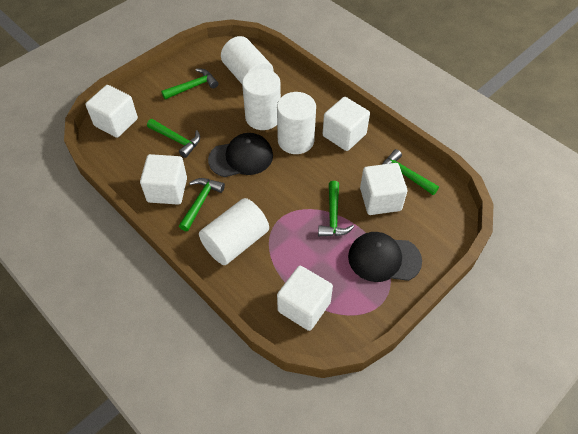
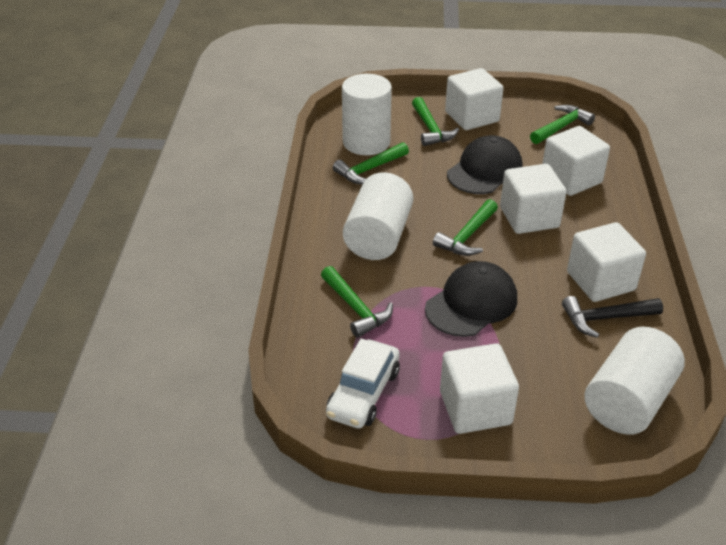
black hammer: none = 0 -> [562,296,663,338] = 1
white car: none = 0 -> [326,339,400,428] = 1
white cylinder: [199,198,269,265] [221,36,274,84] [242,69,281,130] [277,92,316,154] = 4 -> [342,74,392,155] [343,172,413,260] [584,327,685,435] = 3

